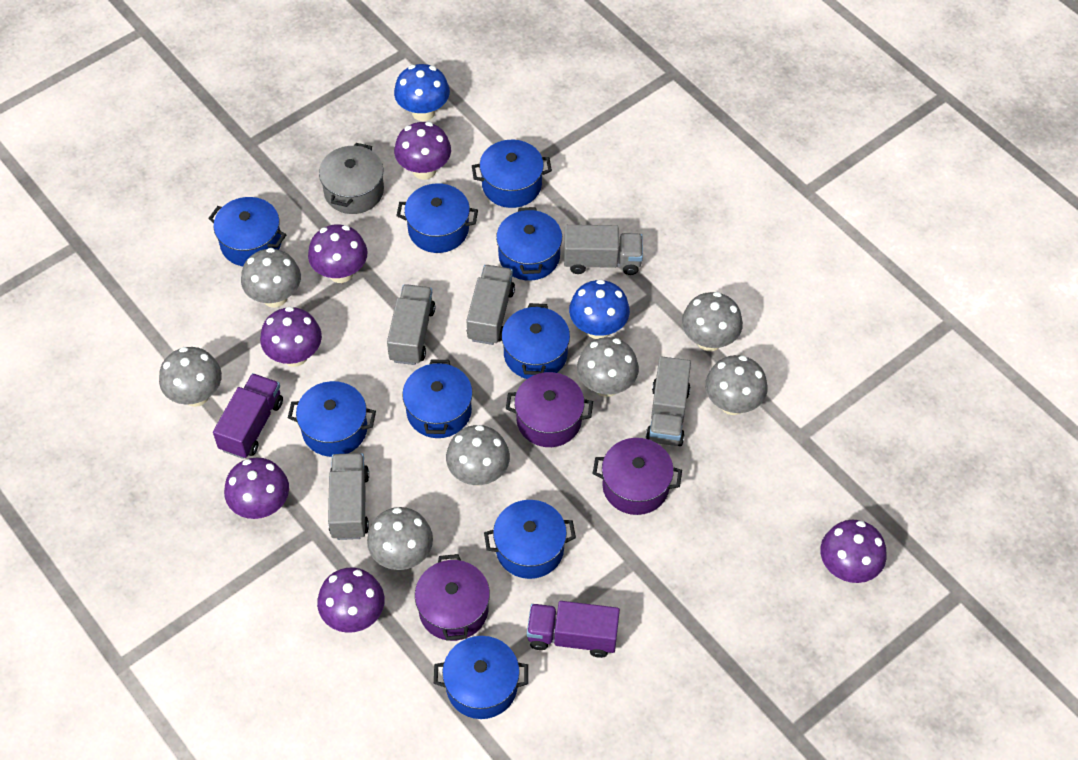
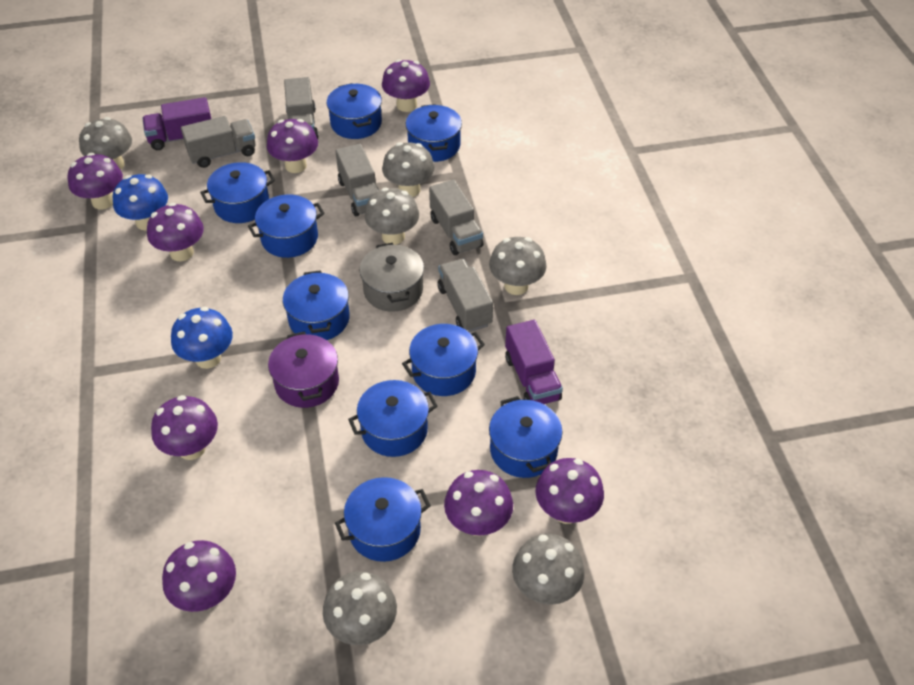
grey mushroom: [159,347,222,407] [241,248,301,308] [367,507,433,570] [446,425,510,486] [577,337,639,397] [682,292,743,351] [705,355,768,415] = 7 -> [79,117,132,170] [323,571,397,645] [365,188,419,245] [382,142,435,197] [489,237,547,295] [512,534,585,605] = 6
purple mushroom: [224,458,289,519] [260,307,322,367] [308,224,367,283] [317,568,384,633] [394,122,451,180] [820,520,887,583] = 6 -> [68,153,123,210] [147,203,204,262] [151,395,218,460] [162,540,236,612] [267,119,318,173] [382,59,430,112] [444,470,513,536] [535,458,604,524] = 8
purple pot: [415,554,490,641] [506,372,593,447] [593,438,682,515] = 3 -> [268,331,339,408] = 1

